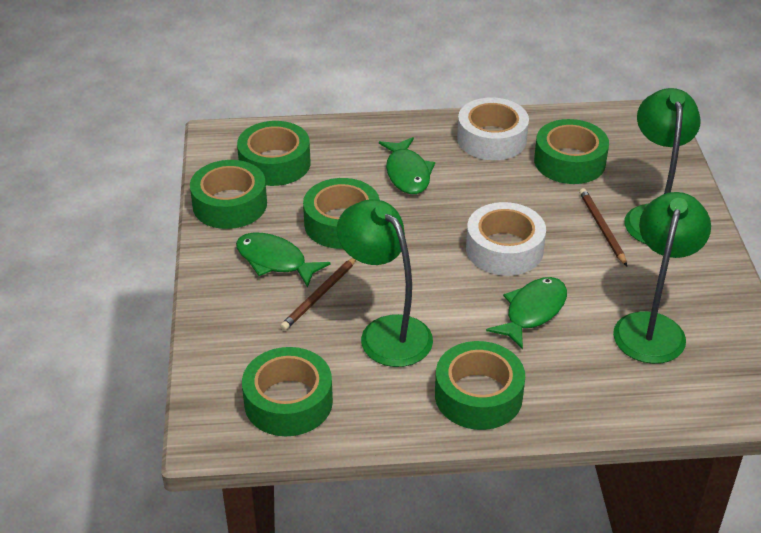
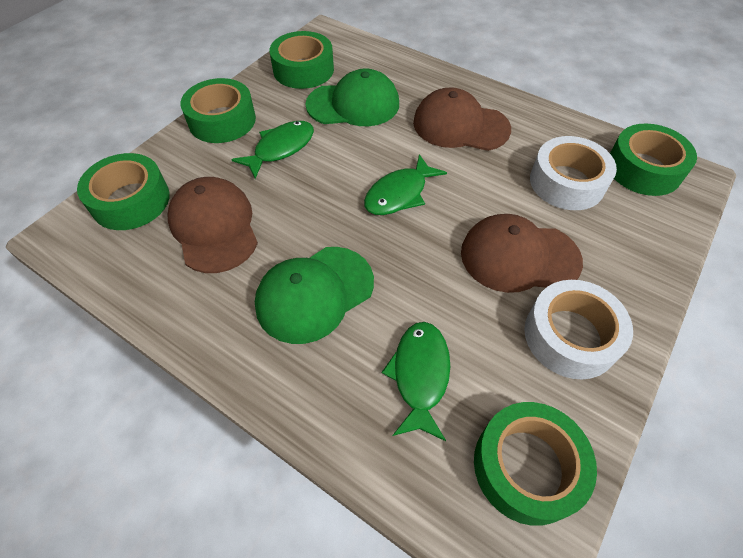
brown cap: none = 0 -> [167,177,258,273] [413,87,511,151] [461,214,583,293] = 3
brown pencil: [280,258,356,331] [579,188,627,266] = 2 -> none = 0
green cap: none = 0 -> [255,247,374,344] [305,68,399,126] = 2
green lamp: [337,199,433,367] [613,192,711,364] [624,88,701,244] = 3 -> none = 0
green tape: [190,160,267,229] [237,121,311,186] [242,347,333,436] [303,178,380,249] [435,341,525,430] [534,119,609,184] = 6 -> [77,153,170,230] [180,78,256,143] [269,31,334,89] [474,402,597,526] [610,123,697,196] = 5

